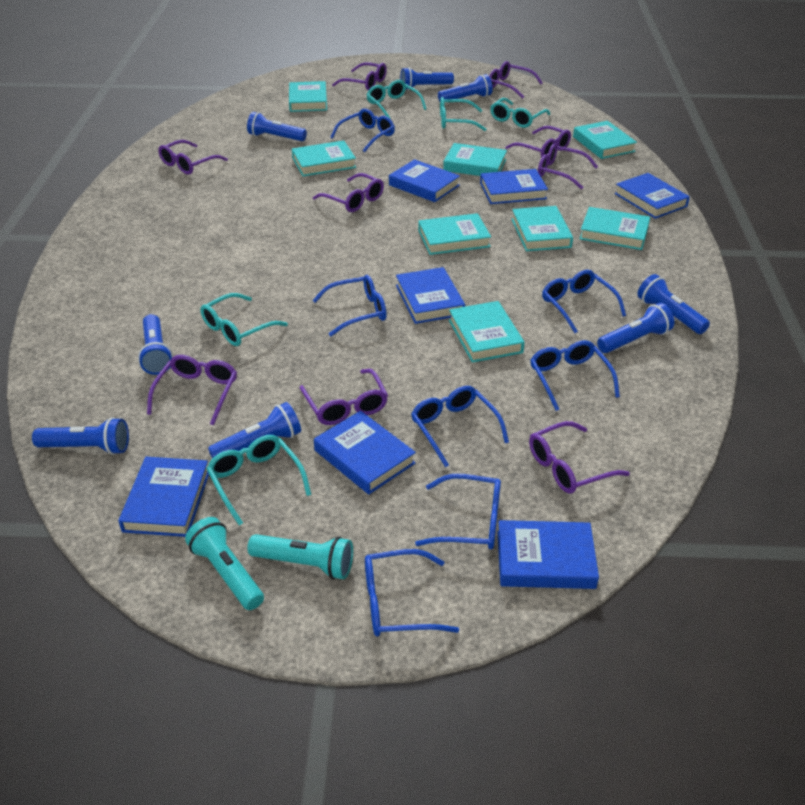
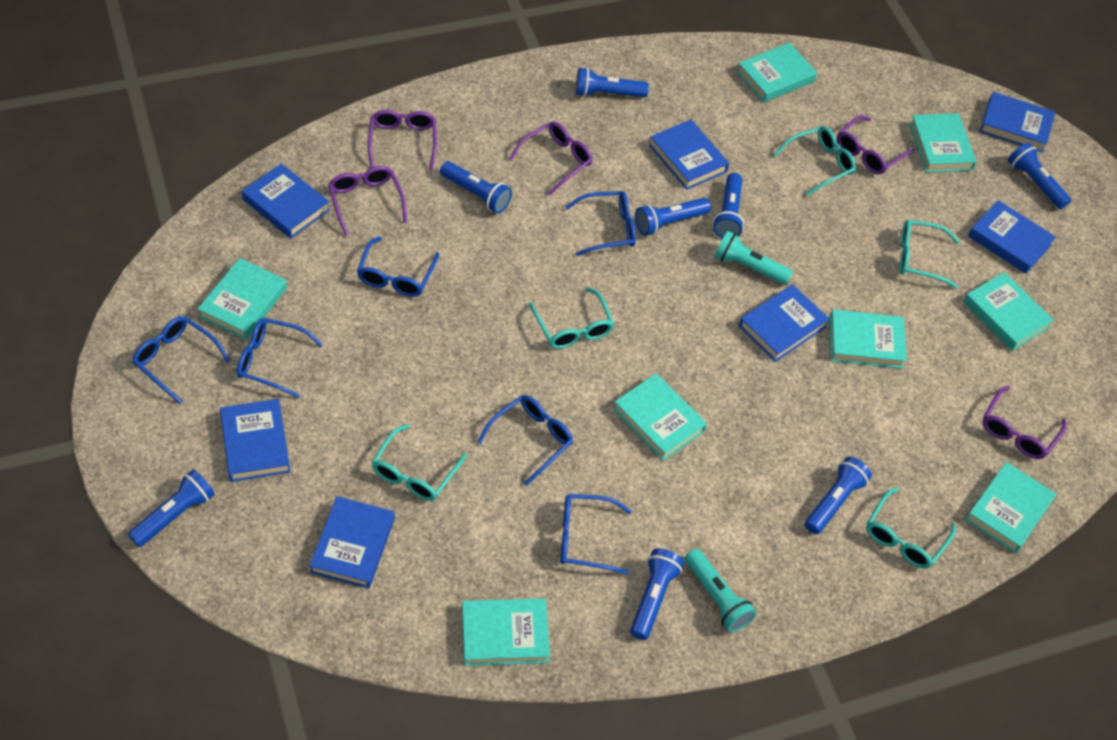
blue glasses: [312,275,387,336] [330,108,395,152] [365,549,459,637] [411,386,509,467] [415,474,501,550] [530,340,620,411] [542,270,626,333] = 7 -> [132,316,230,404] [237,318,323,398] [357,237,439,297] [477,395,573,486] [560,494,632,574] [565,191,636,256] = 6
purple glasses: [147,355,237,425] [158,140,228,175] [300,369,388,425] [313,173,384,212] [332,62,387,91] [489,61,543,99] [505,126,571,158] [529,421,630,494] [538,143,598,189] = 9 -> [328,166,407,236] [368,110,437,170] [509,121,593,195] [837,115,914,174] [982,386,1067,459] = 5

